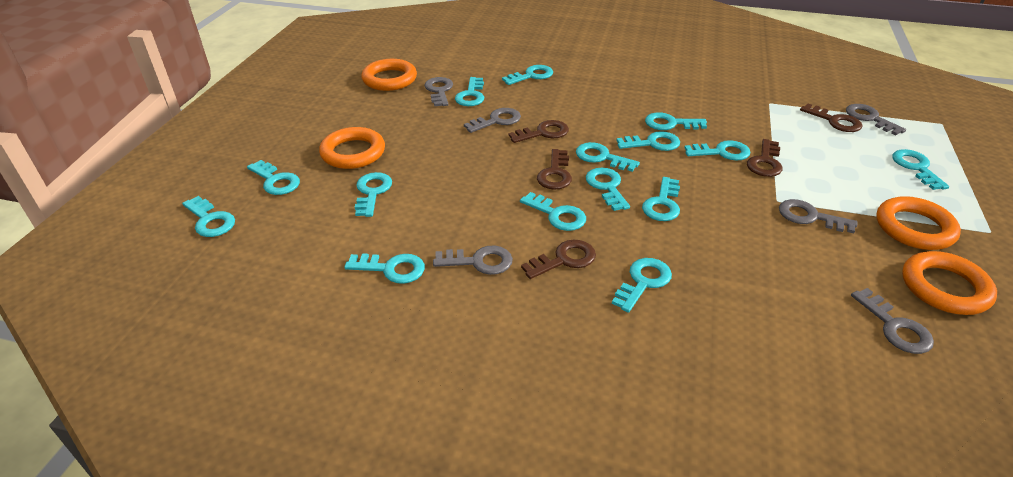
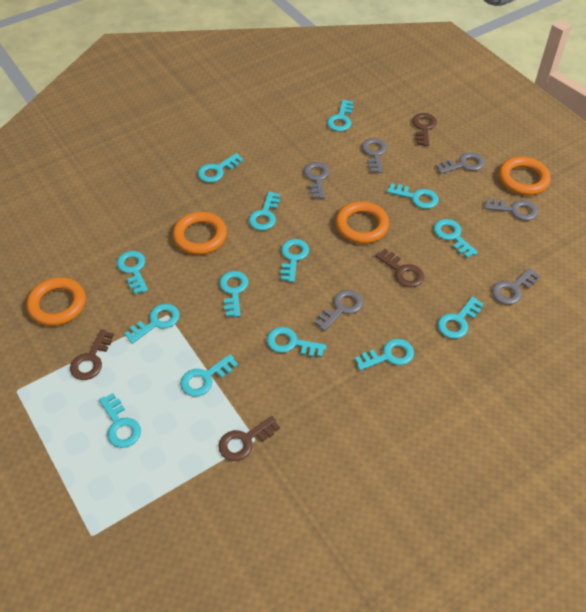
brown key: [508,120,569,143] [521,240,596,279] [537,149,572,190] [747,139,782,177] [800,103,863,132] = 5 -> [70,329,114,380] [218,416,280,461] [375,249,424,287] [412,113,437,146] = 4
turquoise key: [182,196,235,237] [247,160,300,195] [344,253,425,284] [355,172,392,217] [455,77,484,106] [502,65,553,85] [520,192,586,231] [576,142,640,172] [586,168,630,211] [612,258,672,313] [616,131,680,151] [642,177,680,221] [645,112,707,130] [684,140,750,161] [892,149,949,190] = 15 -> [99,393,141,448] [117,251,148,294] [124,304,180,344] [180,354,238,397] [198,153,243,183] [219,271,248,317] [248,191,280,230] [267,327,326,357] [280,239,309,282] [327,100,353,131] [355,339,414,370] [387,183,439,209] [434,219,478,258] [438,296,483,339] = 14

